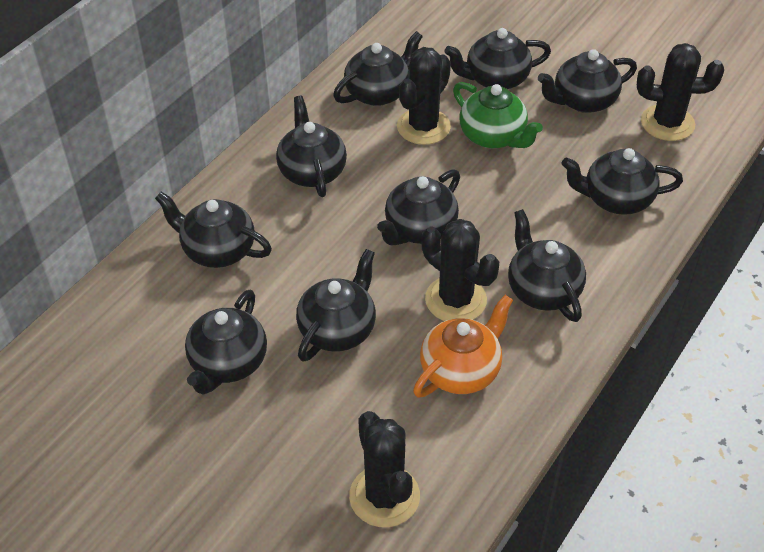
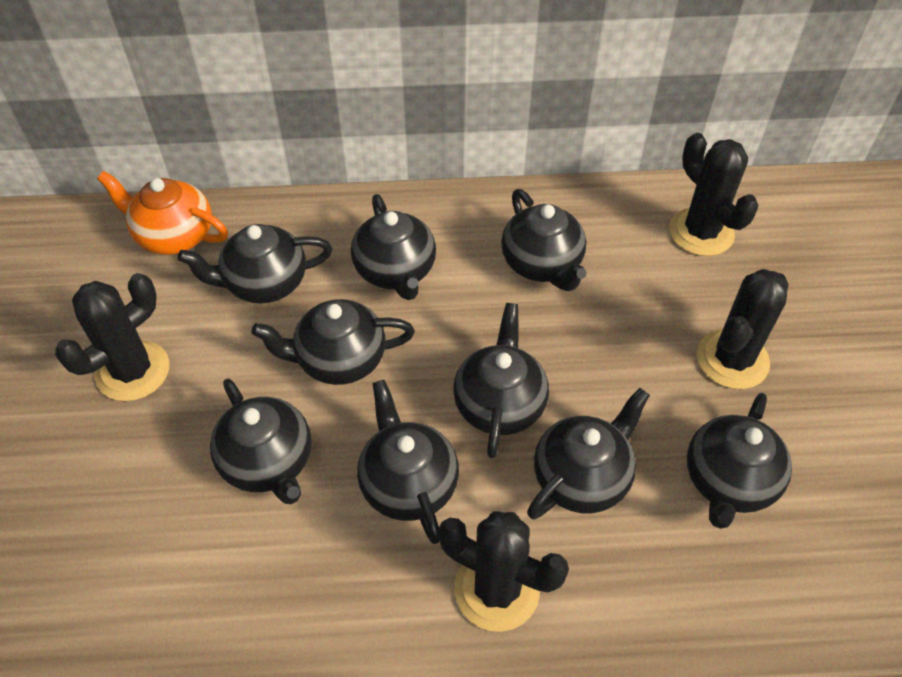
black teapot: [155,192,272,268] [185,290,267,395] [276,96,347,197] [296,249,376,362] [333,31,423,106] [377,169,460,246] [445,28,551,89] [508,209,586,322] [538,49,637,113] [562,148,683,215] = 10 -> [178,224,332,304] [210,378,312,504] [252,299,415,385] [351,194,436,300] [357,380,459,544] [453,303,549,458] [501,189,586,291] [527,388,650,520] [687,393,792,529] = 9
green teapot: [453,82,543,148] = 1 -> none = 0

